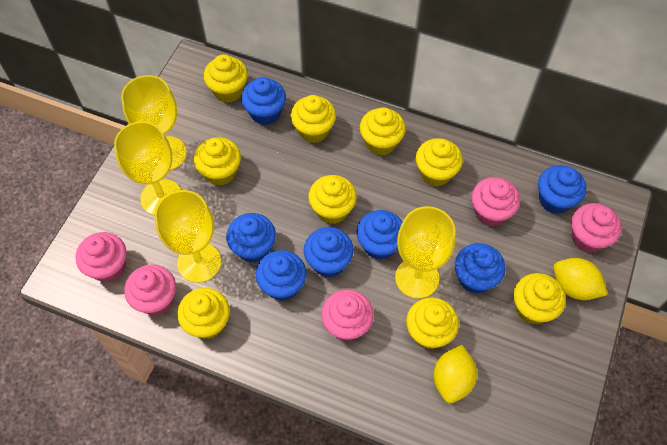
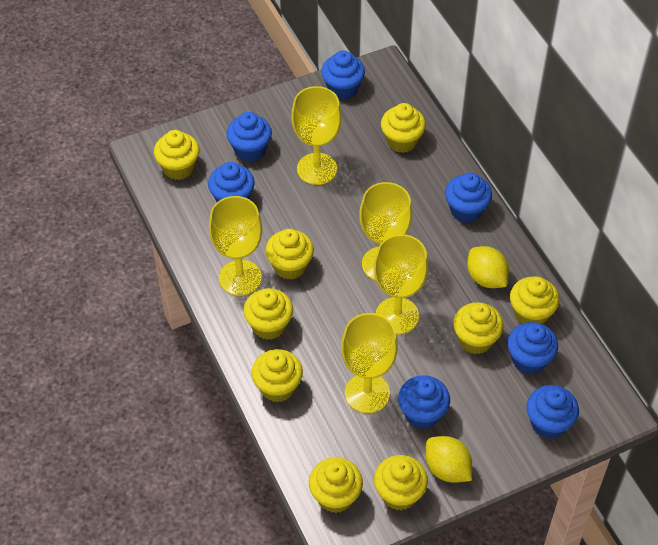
pink cupcake: [76,232,126,282] [124,264,176,316] [321,290,374,341] [472,177,520,226] [571,203,622,253] = 5 -> none = 0
yellow goblet: [114,121,181,215] [121,75,187,170] [154,190,221,283] [395,206,456,299] = 4 -> [209,196,262,296] [291,86,342,185] [341,313,398,413] [359,182,412,281] [374,234,428,334] = 5

